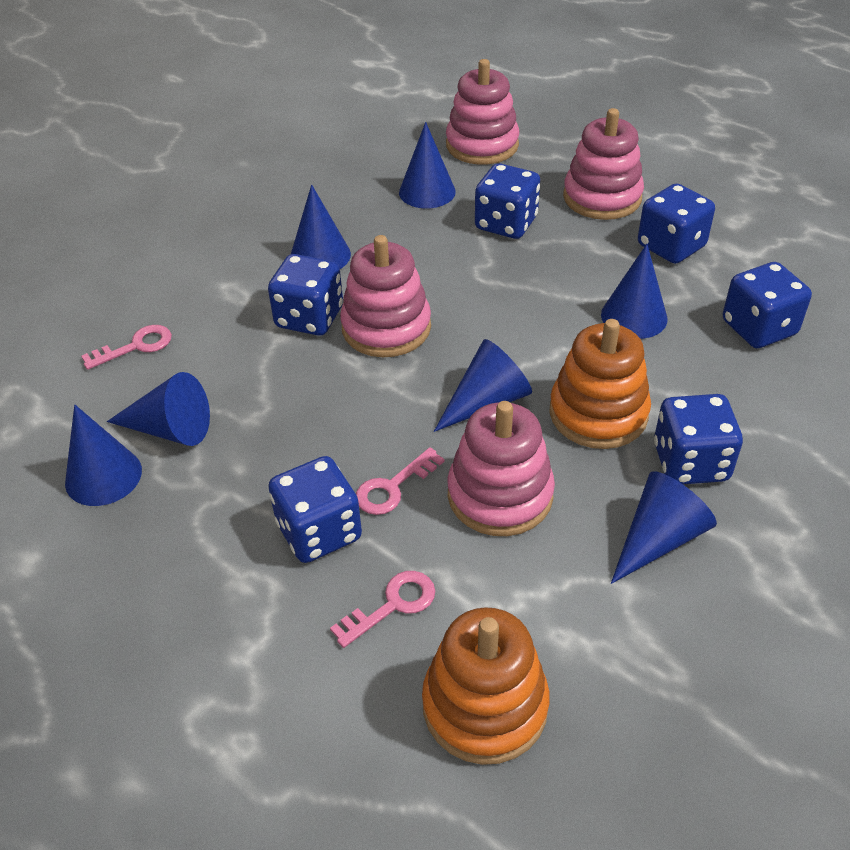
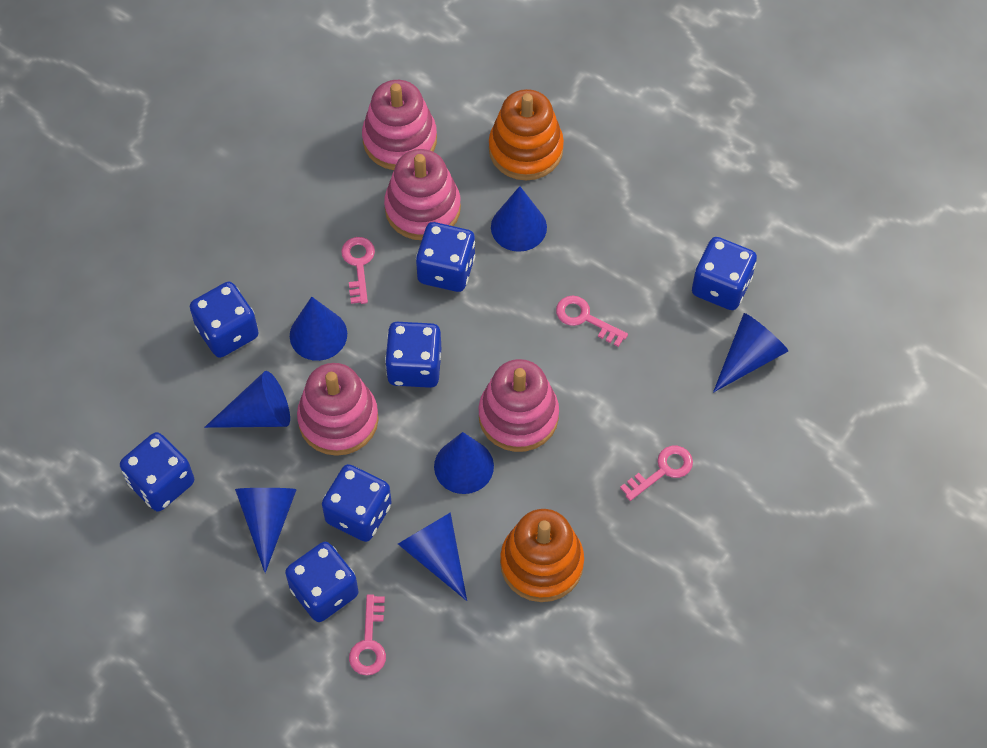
blue dice: [268,254,343,335] [268,456,362,563] [475,163,540,239] [638,183,715,264] [654,394,743,484] [723,262,812,348] = 6 -> [120,432,194,512] [190,282,259,358] [285,542,358,622] [322,464,392,542] [385,322,441,388] [416,222,475,292] [692,237,757,310] = 7
pink key: [81,325,172,370] [330,571,435,648] [356,447,445,515] = 3 -> [341,237,375,304] [349,594,386,675] [556,295,628,347] [620,446,693,501] = 4

